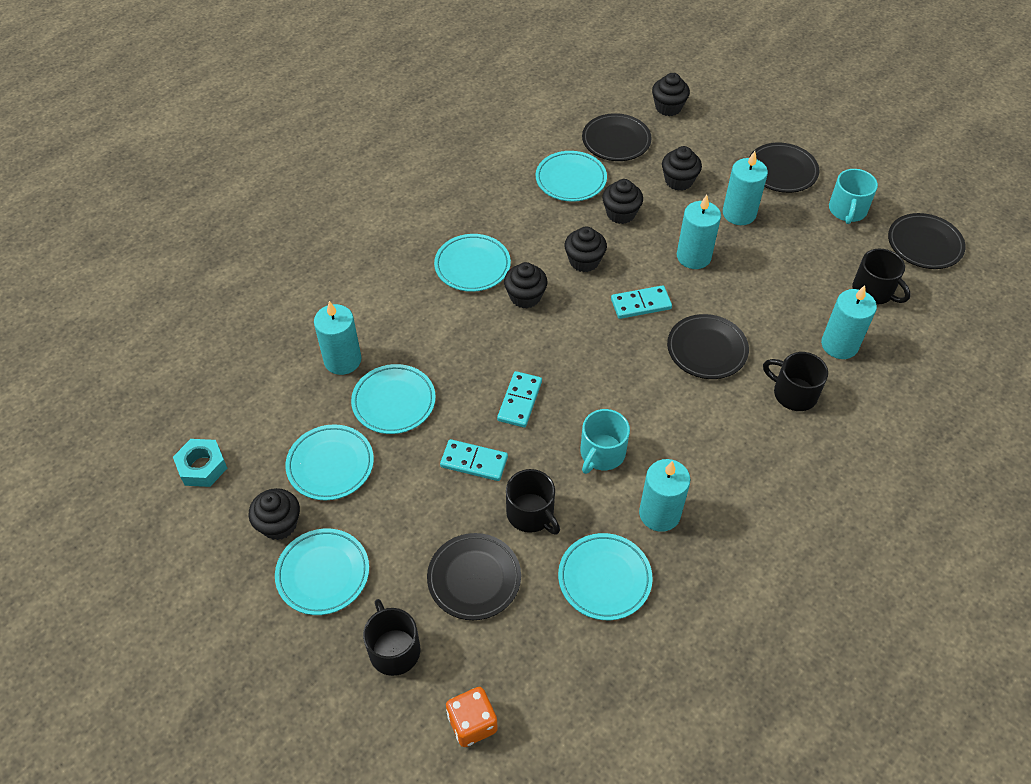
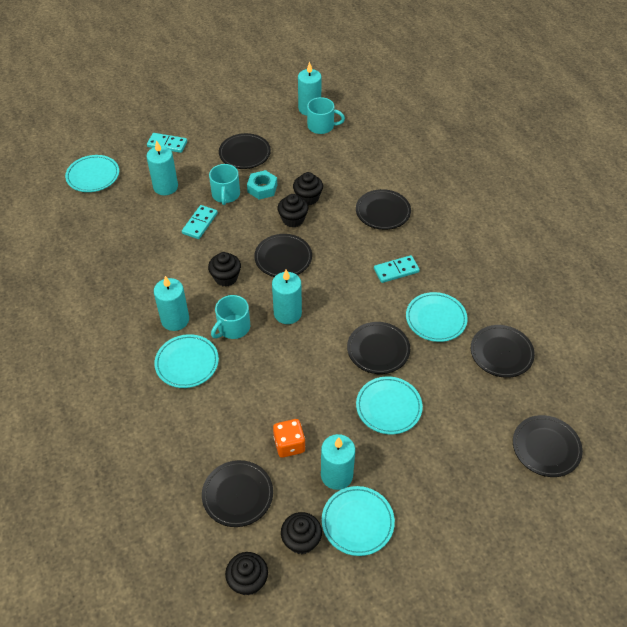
black cupcake: [249,488,300,540] [504,262,547,308] [564,227,607,272] [602,179,643,224] [652,73,690,116] [662,146,702,191] = 6 -> [208,252,241,287] [225,552,268,595] [277,194,309,228] [281,512,322,554] [293,172,323,205] = 5
black mug: [363,599,420,676] [506,469,560,535] [763,352,828,411] [852,249,911,305] = 4 -> none = 0
black plate: [427,533,521,620] [582,113,652,161] [667,314,749,379] [749,143,819,193] [888,213,966,269] = 5 -> [202,460,273,527] [219,133,271,169] [254,234,312,277] [347,322,410,374] [356,189,411,230] [471,325,535,378] [513,415,583,477] = 7
turquoise mug: [580,409,630,474] [829,169,878,224] = 2 -> [209,164,240,205] [211,295,250,339] [307,97,345,134] = 3
turquoise plate: [275,529,369,615] [285,424,374,500] [351,364,436,434] [434,234,511,292] [536,151,607,202] [558,533,653,620] = 6 -> [65,155,119,192] [154,334,219,388] [322,486,395,556] [356,376,423,434] [406,292,468,342] = 5

